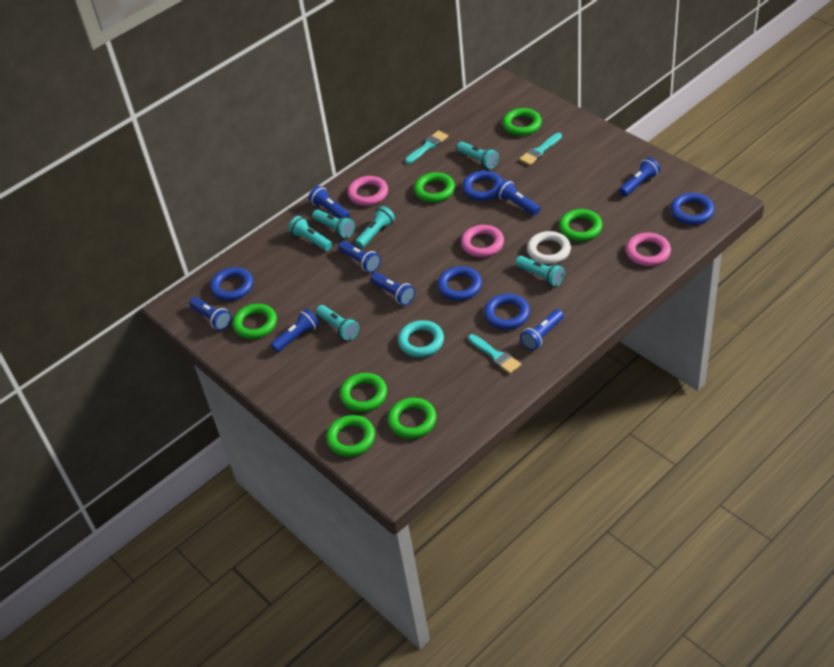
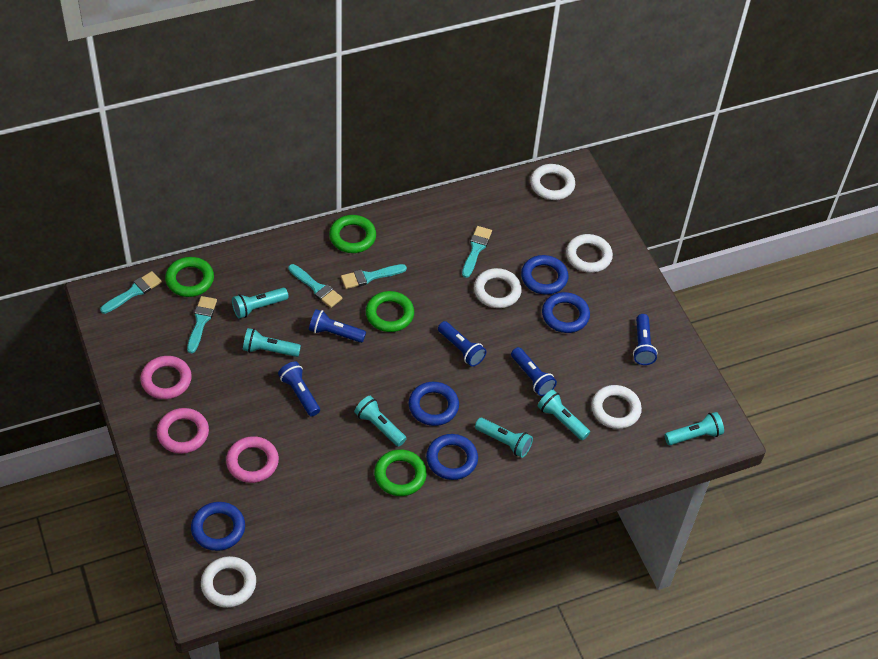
blue flashlight: [189,297,232,330] [271,309,319,352] [309,186,350,219] [338,241,381,273] [370,272,415,306] [496,179,540,215] [520,309,564,351] [619,157,660,196] = 8 -> [278,362,320,416] [309,309,366,343] [438,321,486,367] [511,347,557,396] [633,314,658,365] = 5
green ring: [232,304,277,339] [326,415,375,457] [340,373,387,412] [388,398,436,439] [414,172,455,203] [502,108,542,136] [559,209,603,241] = 7 -> [165,257,214,297] [329,215,376,253] [366,291,414,332] [374,449,427,496] = 4
turquoise brush: [405,130,448,164] [468,334,521,374] [519,133,562,165] = 3 -> [100,271,162,314] [187,296,217,353] [288,264,342,308] [341,264,407,289] [462,226,492,278] = 5
turquoise ring: [398,320,444,357] = 1 -> none = 0
white ring: [527,231,571,264] = 1 -> [201,556,256,608] [474,268,522,308] [530,164,575,200] [566,234,613,273] [591,385,642,429] = 5

